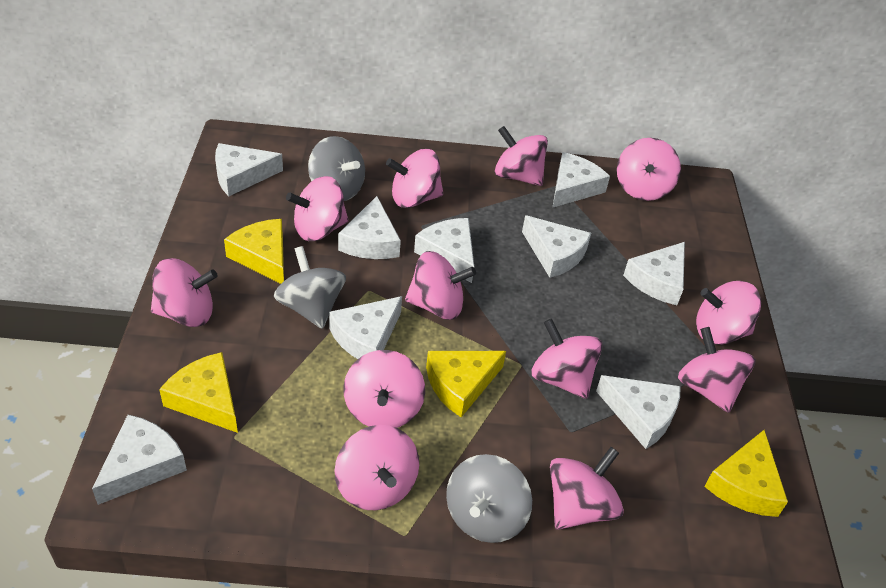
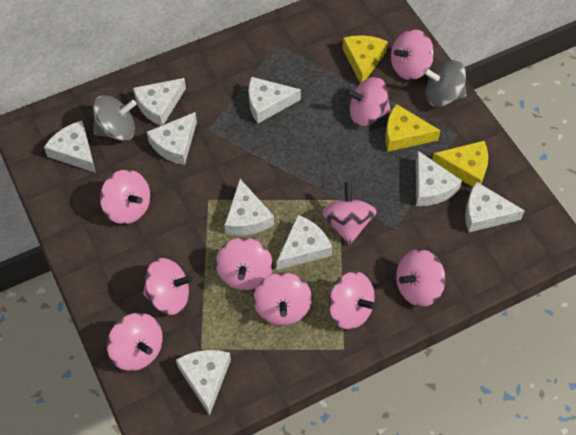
grey spinning top: [274,246,346,329] [308,136,365,201] [446,454,532,543] = 3 -> [93,95,137,141] [423,60,466,107] = 2
pink spinning top: [151,258,218,327] [286,176,349,241] [335,425,419,510] [343,350,425,428] [386,149,444,208] [405,251,476,320] [495,126,548,186] [531,318,602,399] [550,447,624,530] [617,138,681,201] [678,327,756,413] [696,281,761,345] = 12 -> [100,169,150,224] [107,313,163,371] [143,258,193,315] [216,238,273,290] [253,272,312,325] [321,182,377,245] [328,271,377,330] [345,77,391,126] [391,29,434,80] [396,249,446,307] = 10
yellow cheese: [159,352,238,433] [224,219,284,284] [426,351,506,417] [704,430,788,517] = 4 -> [342,35,388,84] [385,104,441,152] [432,141,488,187] = 3

